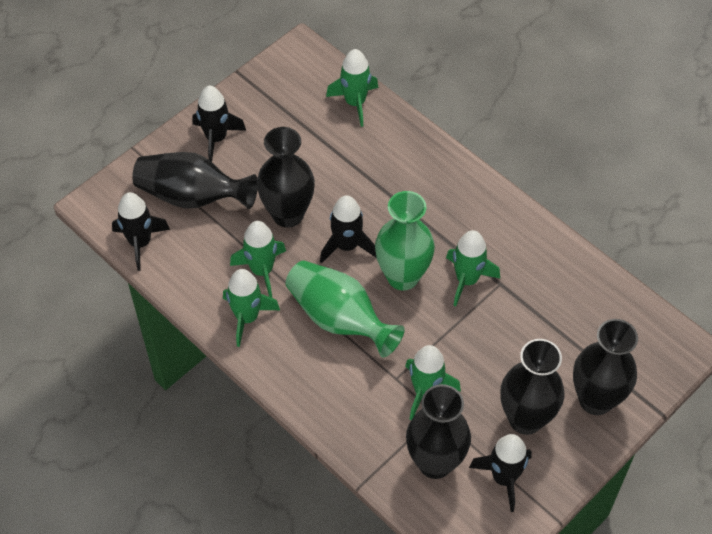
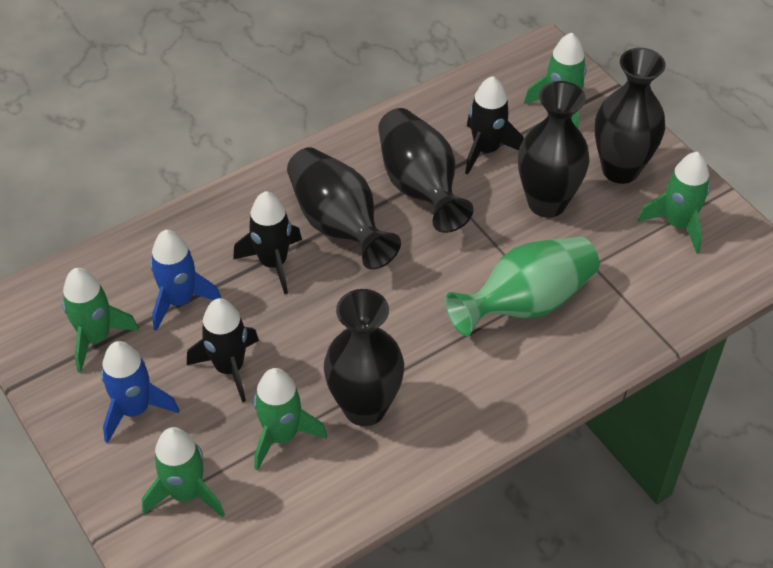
black rocket: [112,192,170,271] [193,86,246,162] [320,195,376,264] [469,434,532,512] = 4 -> [187,298,259,402] [233,191,302,294] [465,76,524,174] = 3
blue rocket: none = 0 -> [101,341,179,443] [150,230,221,331] = 2
green vase: [286,261,405,358] [375,191,435,291] = 2 -> [445,237,599,336] = 1

